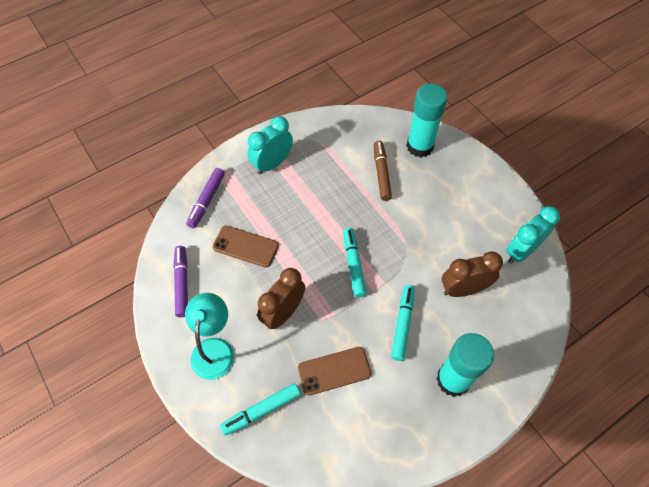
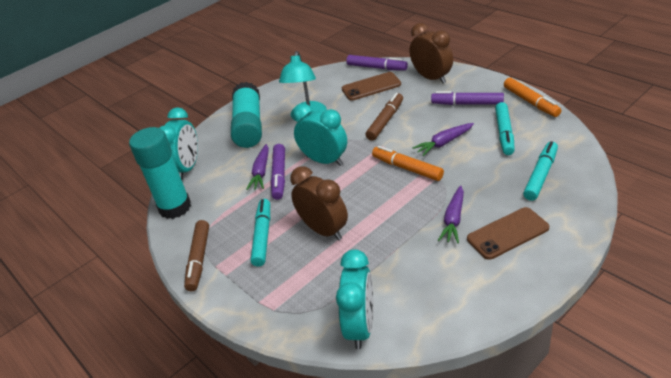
brown marker: [374,141,392,201] = 1 -> [184,220,209,291] [365,93,403,141] = 2
orange marker: none = 0 -> [372,146,444,181] [504,78,561,117] = 2
purple carrot: none = 0 -> [246,144,269,190] [412,123,474,156] [438,186,464,243] = 3
purple marker: [173,246,188,317] [186,168,225,228] = 2 -> [271,144,285,200] [346,55,408,71] [431,91,504,105] = 3
turquoise clock: [247,116,293,174] [506,206,560,264] = 2 -> [160,107,198,180] [293,104,347,166] [336,250,373,349] = 3

